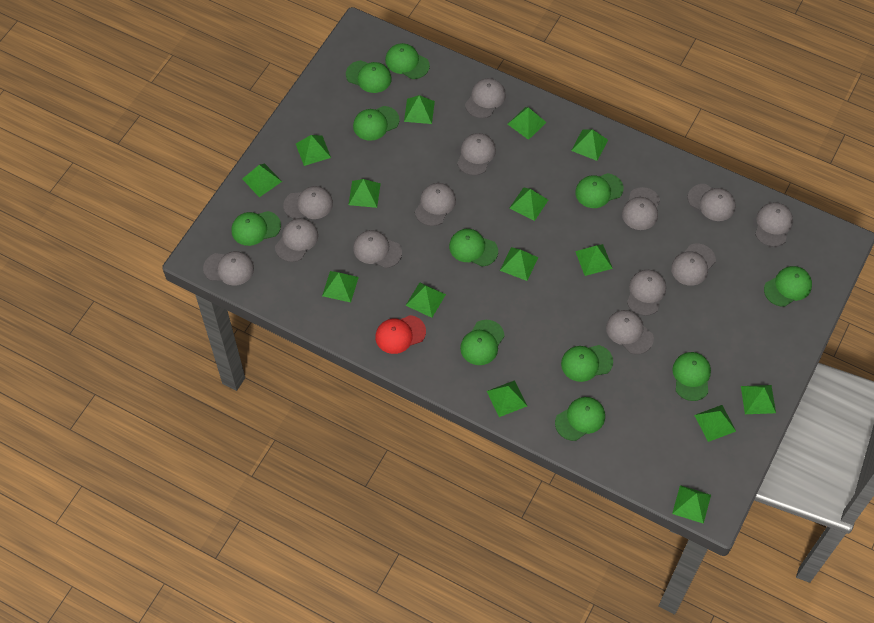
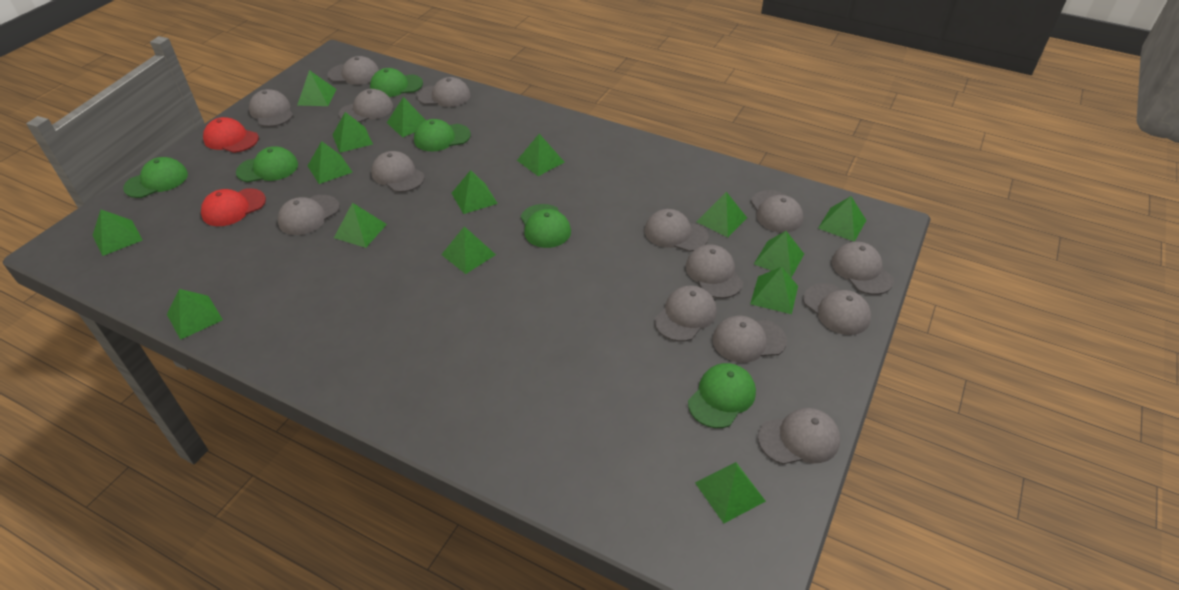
green cap: [231,211,281,246] [346,60,392,93] [353,106,400,141] [385,43,430,79] [449,229,498,267] [460,320,505,365] [555,397,605,441] [561,345,613,382] [575,173,624,208] [672,352,711,401] [764,266,812,307] = 11 -> [123,157,188,198] [236,146,298,182] [370,68,423,97] [414,119,471,152] [521,204,571,248] [688,363,756,428] = 6
grey cap: [203,251,254,286] [275,218,318,262] [283,186,333,219] [353,230,402,268] [415,183,456,226] [457,133,496,176] [465,78,506,118] [606,310,654,354] [622,187,660,230] [627,270,666,316] [671,244,716,286] [688,184,736,221] [755,202,793,247] = 13 -> [249,89,293,127] [278,195,340,235] [327,56,379,85] [339,89,393,122] [371,151,425,192] [417,77,470,107] [645,209,709,252] [654,285,717,342] [686,245,743,299] [712,316,787,363] [751,190,803,233] [758,408,840,464] [803,283,871,335] [832,242,894,295] = 14
red cap: [375,315,426,354] = 1 -> [201,188,266,226] [203,117,259,153] = 2

